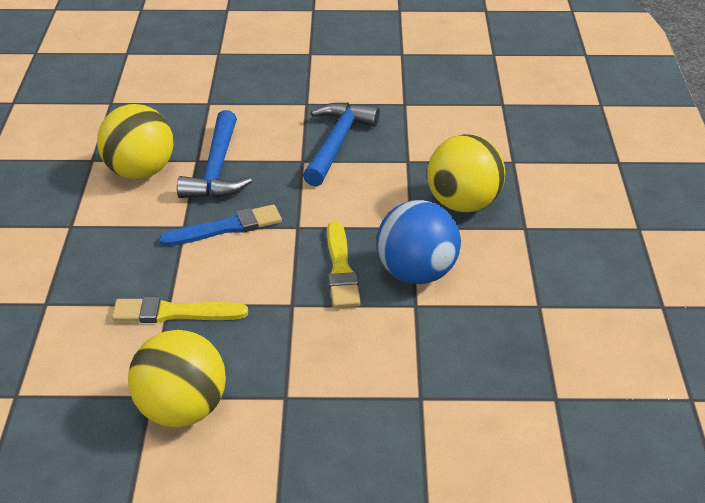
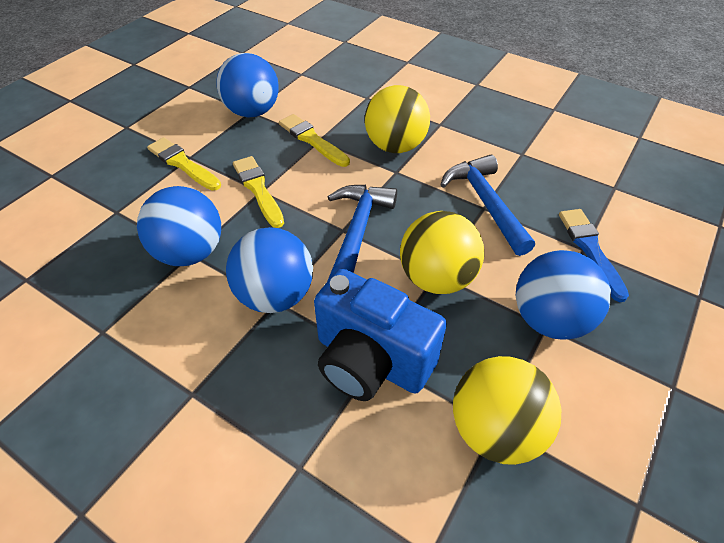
blue ball: [377,200,461,284] = 1 -> [137,186,221,266] [216,53,279,117] [226,227,313,313] [516,250,611,339] = 4
blue camera: none = 0 -> [314,269,447,401] = 1
yellow brush: [112,297,248,323] [327,221,361,308] = 2 -> [147,137,221,191] [233,156,284,228] [279,114,350,167] = 3

